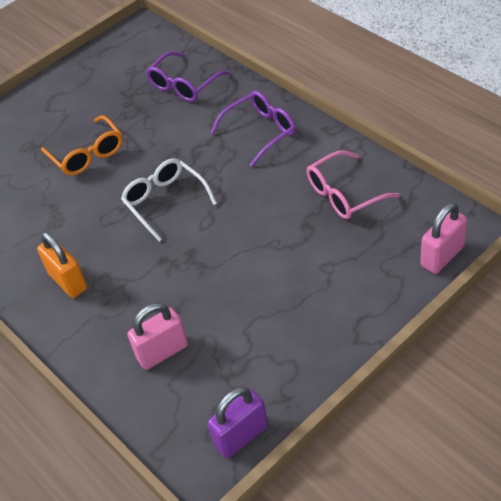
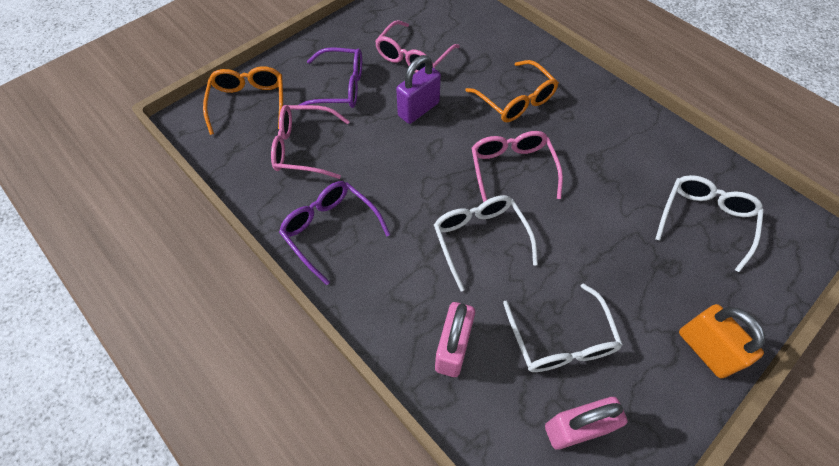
orange glasses: [41,115,123,175] = 1 -> [203,66,283,135] [465,60,559,122] = 2
pink glasses: [307,150,400,219] = 1 -> [271,105,350,179] [375,20,460,73] [472,131,563,202] = 3
white glasses: [121,158,217,241] = 1 -> [434,195,538,291] [503,283,623,372] [656,175,764,272] = 3

